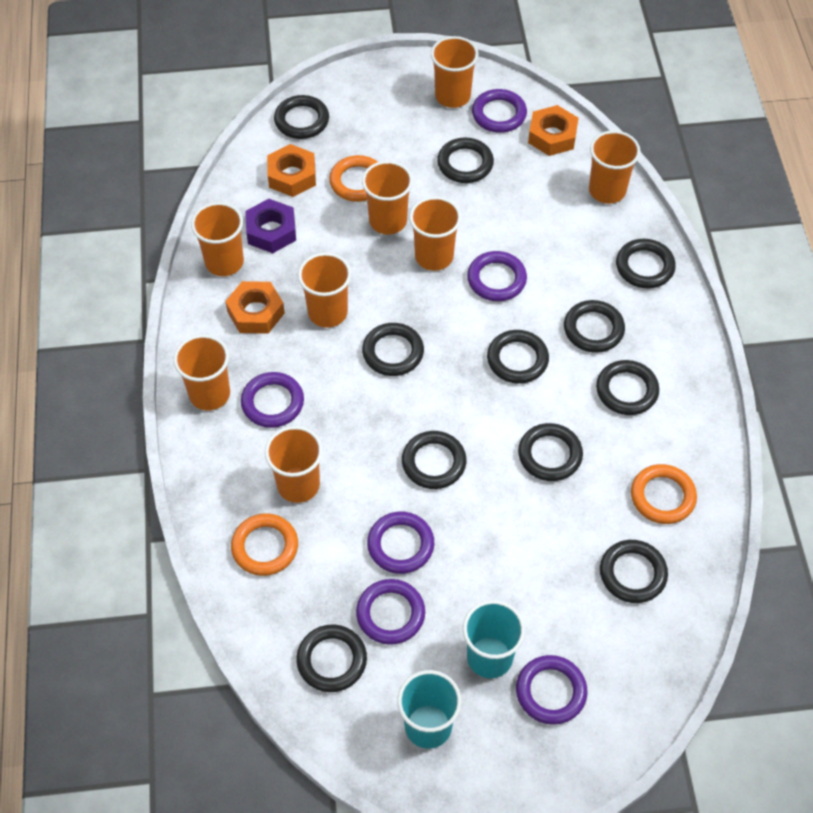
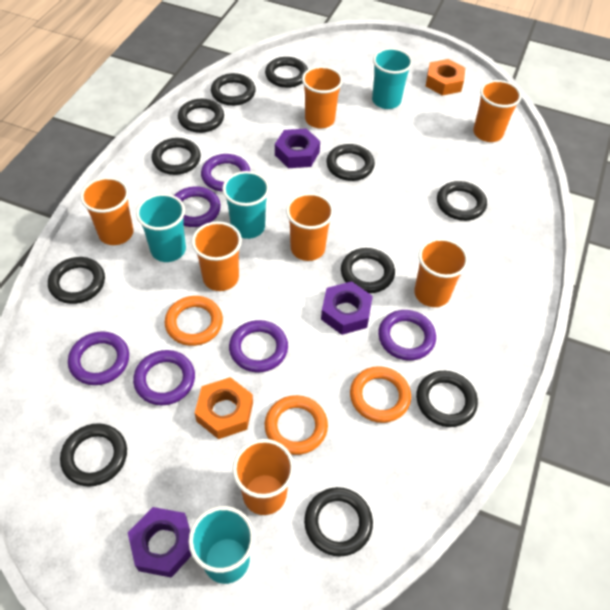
orange cup: [173,335,230,410] [191,202,244,276] [265,426,323,503] [298,253,351,328] [362,161,413,234] [409,196,461,271] [431,36,479,108] [589,130,641,204] = 8 -> [80,177,134,245] [192,221,242,291] [232,439,295,515] [286,193,334,261] [302,66,343,128] [414,238,469,307] [473,80,522,142] = 7
orange nut: [225,281,285,334] [267,144,316,197] [528,105,579,156] = 3 -> [195,377,253,439] [426,59,465,96] = 2
purple nut: [245,199,296,253] = 1 -> [128,507,192,578] [275,128,320,168] [321,281,373,335] = 3
turquoise cup: [397,670,462,749] [463,600,525,678] = 2 -> [136,193,186,262] [188,506,255,584] [222,171,270,239] [372,48,413,109] = 4

